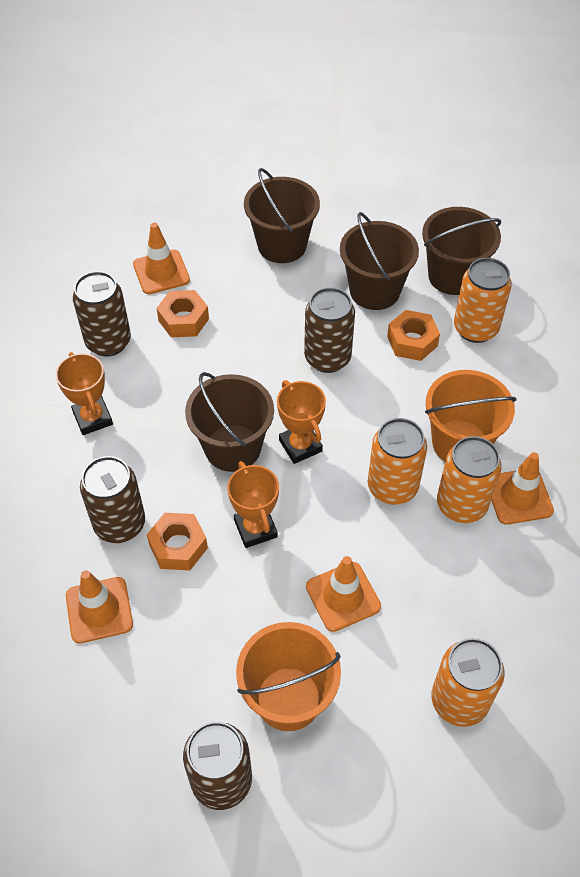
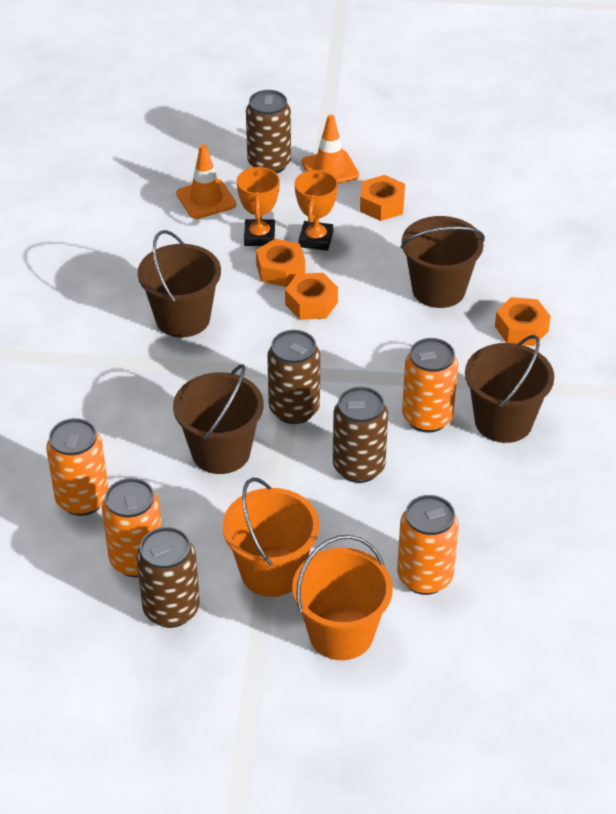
orange nut: [147,513,208,570] [156,290,209,337] [387,310,440,361] = 3 -> [256,239,305,287] [285,273,338,320] [360,175,405,221] [495,297,551,346] = 4
orange traffic cone: [66,570,133,644] [133,223,190,294] [306,556,381,632] [491,452,554,525] = 4 -> [176,145,236,219] [302,115,359,184] = 2
orange trophy: [56,352,113,435] [227,461,279,548] [277,380,326,464] = 3 -> [236,166,280,246] [295,170,338,251] = 2

